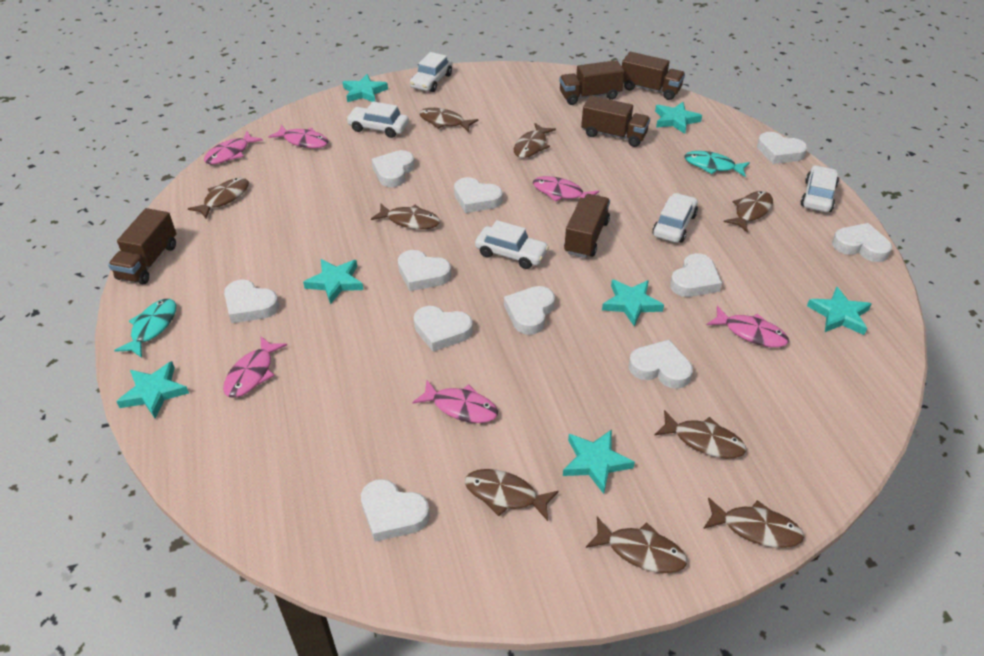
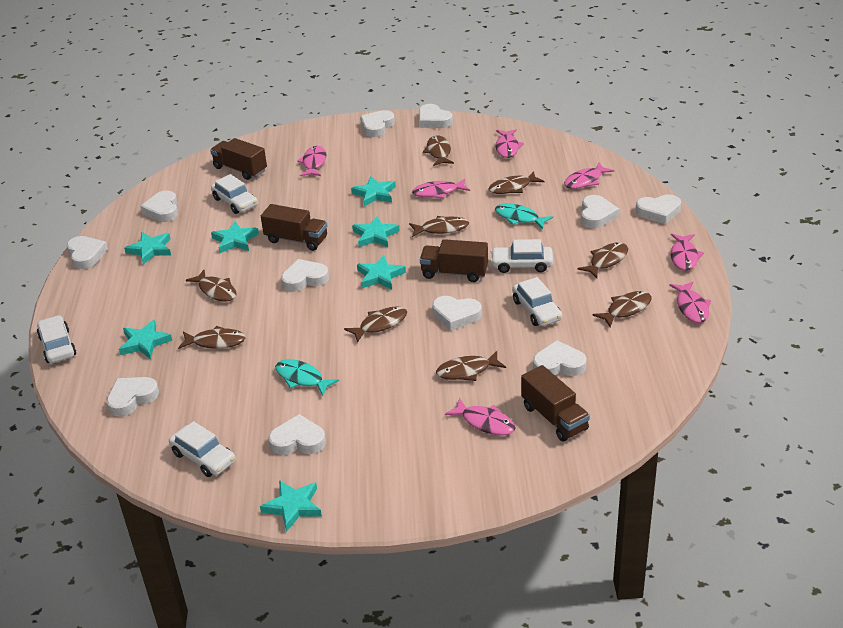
brown truck: [108,208,176,284] [559,60,625,105] [564,194,610,258] [581,96,650,147] [622,52,685,100] = 5 -> [210,138,267,180] [261,204,327,251] [420,239,488,282] [521,365,590,442] = 4
pink fish: [204,132,263,164] [223,336,287,398] [268,125,328,148] [412,380,498,423] [533,176,599,202] [707,306,789,347] = 6 -> [297,146,326,176] [412,178,470,199] [445,398,516,435] [495,129,524,158] [564,163,614,189] [669,281,711,323] [671,234,704,271] = 7

